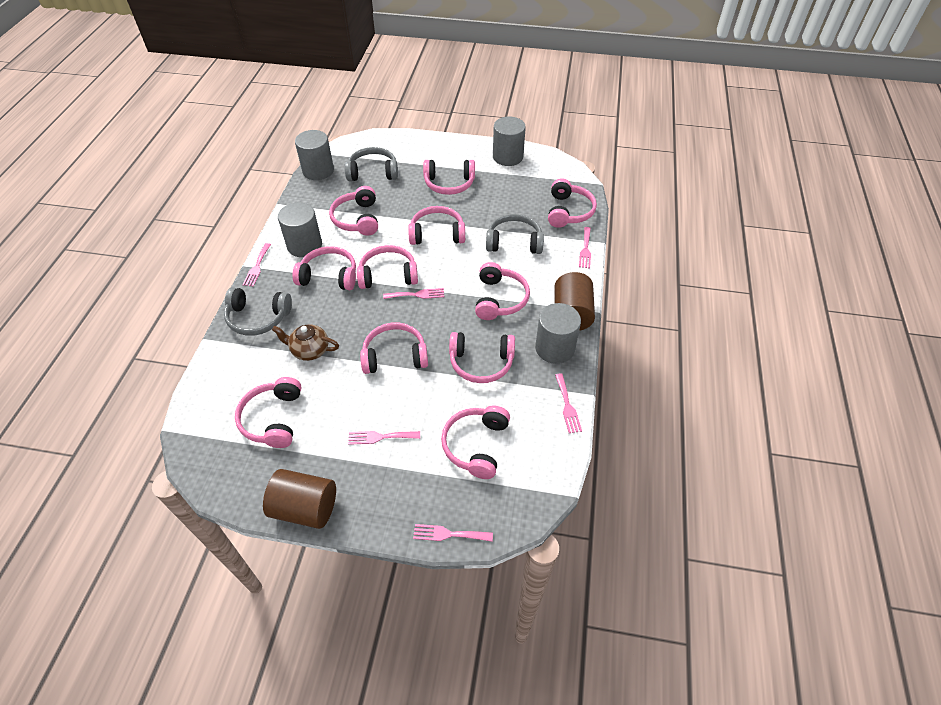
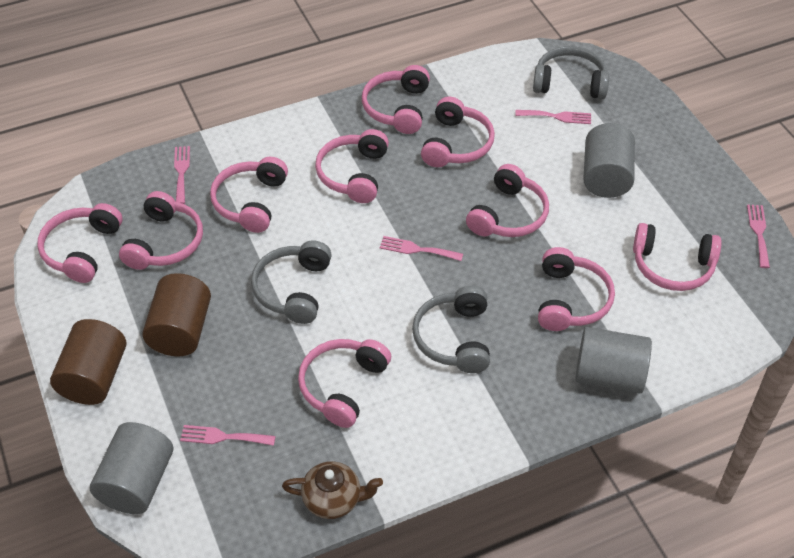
grey cylinder: [278,202,322,257] [295,130,334,180] [493,117,526,166] [535,303,581,364] = 4 -> [90,422,174,514] [576,327,652,393] [583,123,635,198] = 3
pink fork: [242,243,271,287] [348,431,420,445] [383,288,444,299] [413,524,493,542] [555,373,582,433] [579,227,591,268] = 6 -> [174,146,190,204] [180,425,276,446] [379,236,463,261] [515,110,591,124] [747,205,770,268] = 5
pink headphones: [235,377,302,448] [292,246,356,290] [329,186,378,236] [357,245,418,289] [360,322,428,374] [408,206,465,245] [423,160,475,195] [441,406,510,479] [449,332,515,383] [475,262,530,320] [548,178,597,228] = 11 -> [37,203,123,283] [119,191,203,270] [210,157,288,233] [298,339,391,428] [315,129,389,203] [362,65,430,134] [421,97,495,167] [466,164,549,237] [538,247,615,331] [633,223,722,291] = 10

